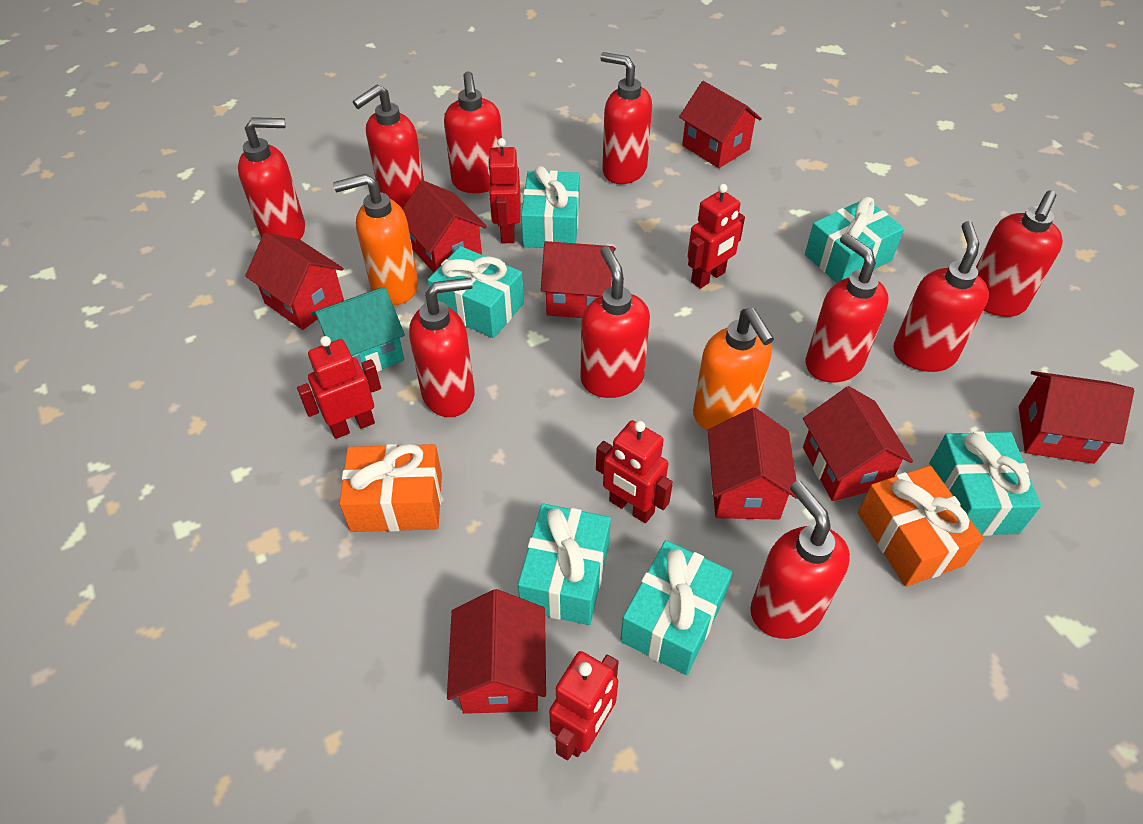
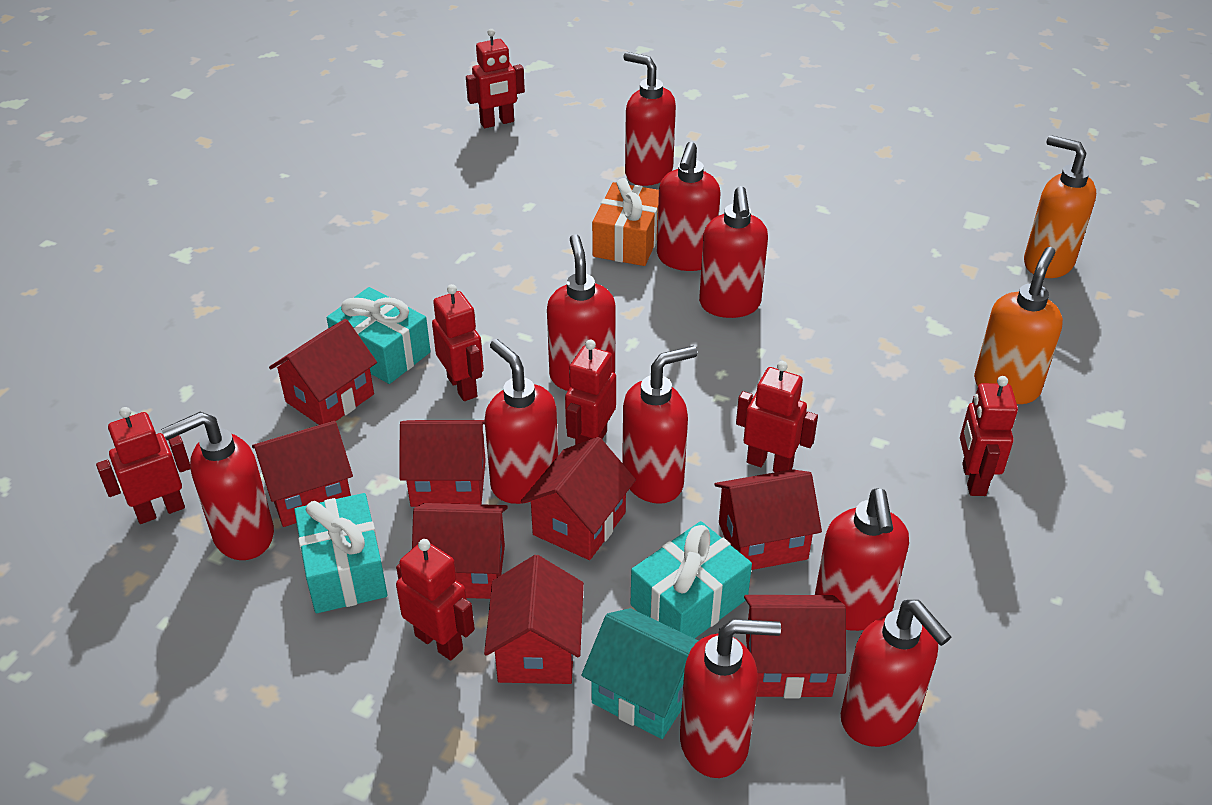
orange gift: [339,444,442,532] [858,465,984,587] = 2 -> [592,178,659,266] = 1
red robot: [297,336,381,439] [487,138,521,243] [549,651,619,760] [596,420,673,523] [687,184,745,289] = 5 -> [96,407,191,524] [396,539,475,661] [432,284,484,401] [466,29,525,128] [565,340,616,445] [736,361,818,472] [960,376,1018,496] = 7
turquoise gift: [428,246,524,338] [518,503,611,625] [521,166,580,248] [620,540,732,675] [805,197,904,283] [929,431,1041,536] = 6 -> [294,493,387,613] [327,287,431,384] [631,521,752,639] = 3

